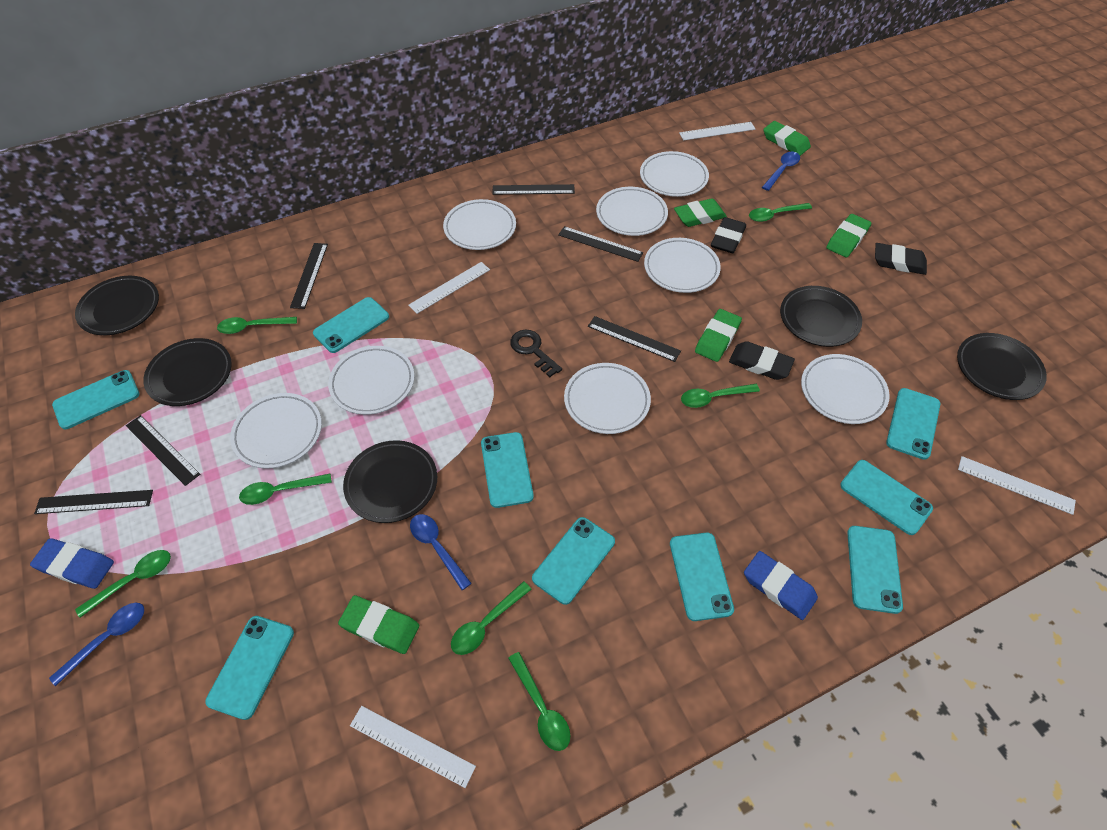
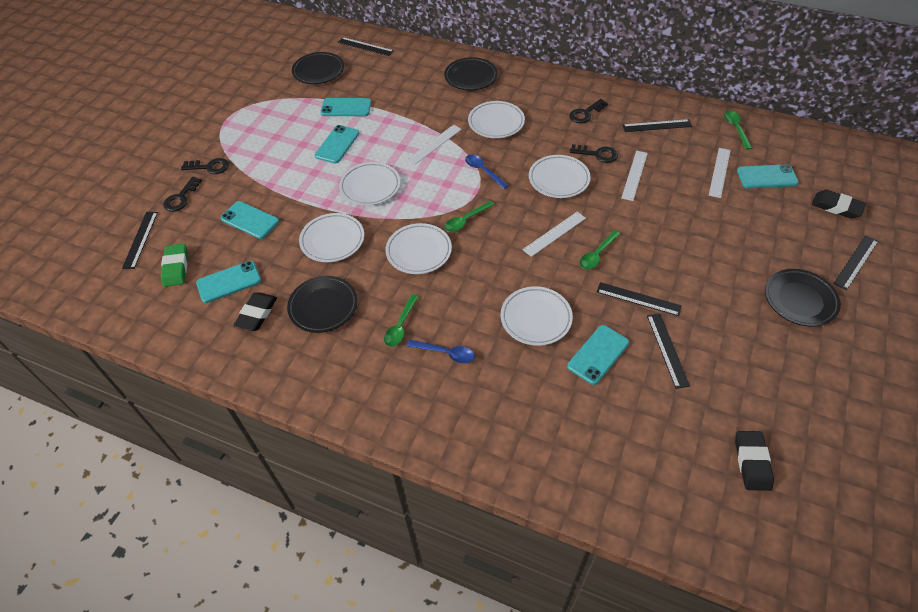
black key: [510,330,562,377] = 1 -> [163,176,202,212] [181,158,229,174] [569,99,608,124] [570,144,618,163] = 4
black plate: [75,276,159,335] [143,338,232,406] [343,440,437,523] [780,286,862,347] [957,333,1047,400] = 5 -> [287,276,358,333] [292,52,344,84] [444,57,498,91] [765,269,841,327] = 4
blue eraser: [30,538,114,589] [744,551,818,620] = 2 -> none = 0
blue spoon: [49,603,144,686] [410,514,472,590] [762,152,800,191] = 3 -> [407,340,475,363] [465,155,509,189] = 2
green eraser: [338,595,419,654] [674,198,727,227] [695,309,742,362] [763,121,811,156] [826,214,871,258] = 5 -> [161,244,188,287] = 1
green spoon: [75,550,171,618] [217,317,297,334] [239,474,332,505] [451,581,532,655] [508,652,570,751] [681,384,760,408] [749,203,812,222] = 7 -> [384,294,419,347] [444,201,494,232] [580,230,620,270] [724,111,752,150] = 4
turquoise phone: [52,370,139,429] [205,616,294,720] [313,297,389,353] [481,432,534,508] [532,517,615,605] [670,533,734,621] [840,460,933,535] [847,526,903,614] [886,388,940,460] = 9 -> [196,261,261,303] [221,201,279,239] [315,125,359,163] [320,98,371,116] [567,325,629,385] [737,164,799,188] = 6
white plate: [230,393,322,469] [328,346,415,415] [443,199,516,250] [564,363,651,434] [596,187,668,236] [640,151,709,197] [644,238,721,293] [801,354,890,424] = 8 -> [299,213,364,262] [339,162,400,206] [386,223,452,274] [468,101,525,138] [501,286,573,346] [529,155,590,198] = 6

